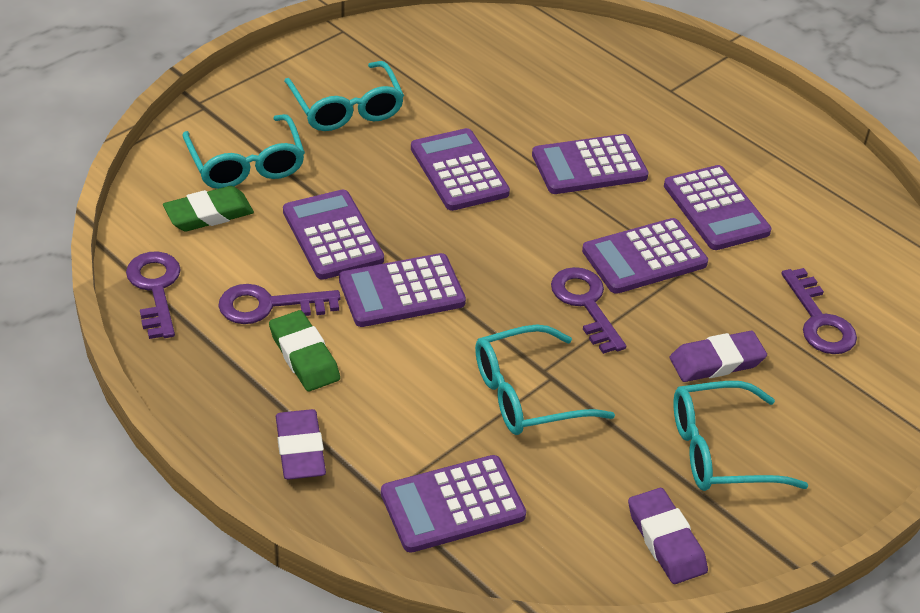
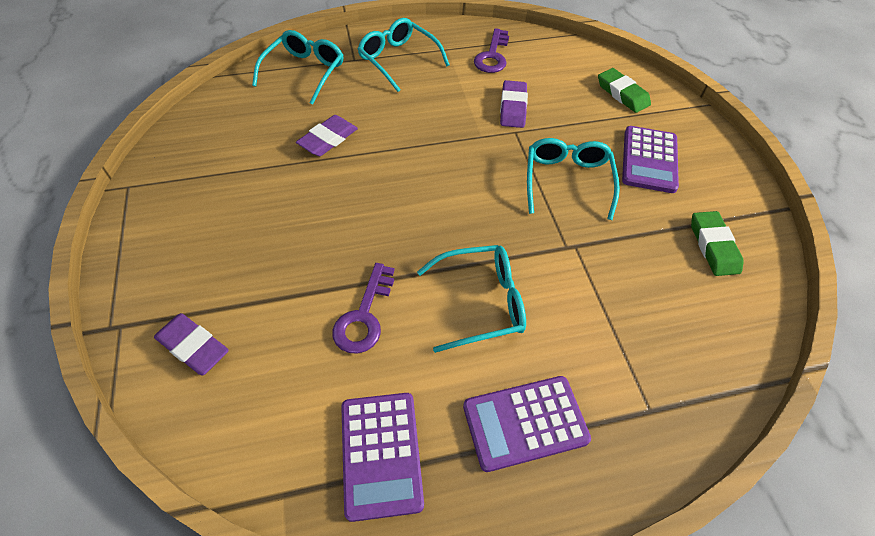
purple calculator: [283,190,384,280] [339,253,466,327] [381,455,526,553] [411,128,510,211] [532,134,649,194] [582,218,708,294] [664,165,771,250] = 7 -> [341,393,424,522] [463,376,591,472] [622,126,679,193] = 3
purple key: [126,251,181,339] [218,284,341,324] [551,267,626,354] [781,268,857,354] = 4 -> [332,263,394,354] [474,28,509,73] = 2

